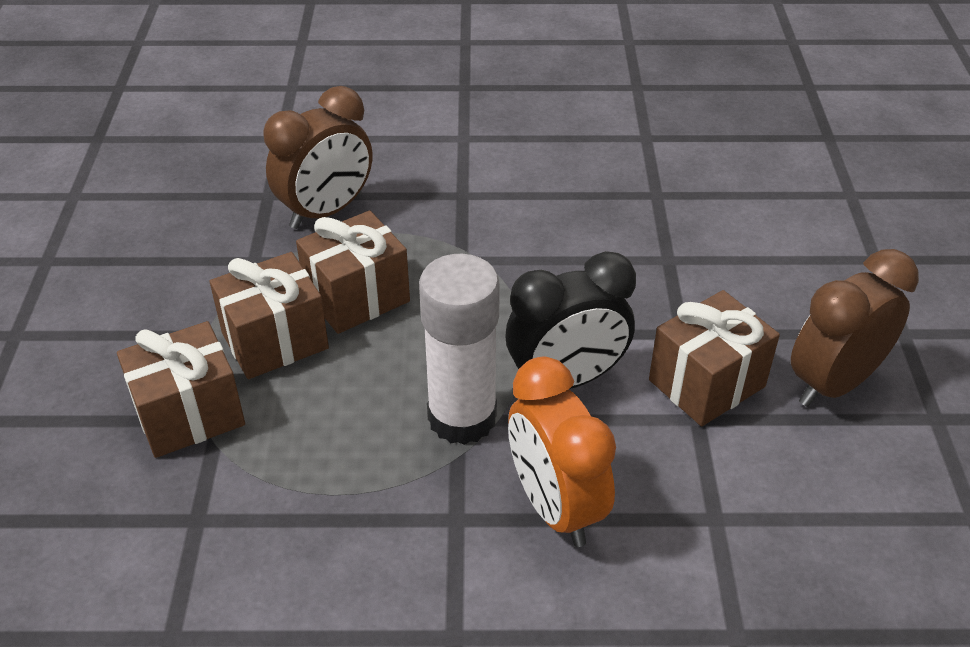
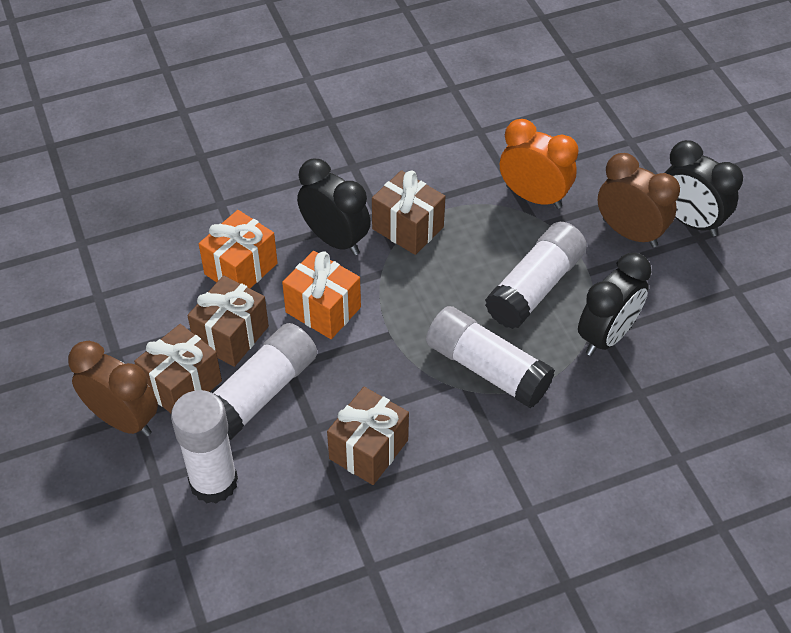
black clock: [506,251,636,389] = 1 -> [297,159,371,255] [578,253,652,356] [665,140,743,236] = 3
orange gift: none = 0 -> [199,210,278,288] [282,251,361,339] = 2
white glue stick: [419,254,500,445] = 1 -> [171,390,238,503] [213,323,317,440] [426,306,555,408] [485,222,587,329] = 4

